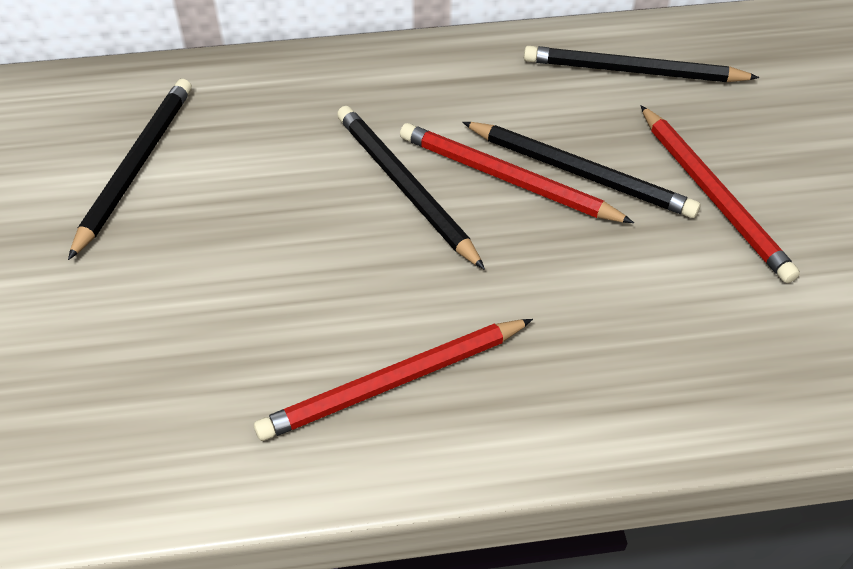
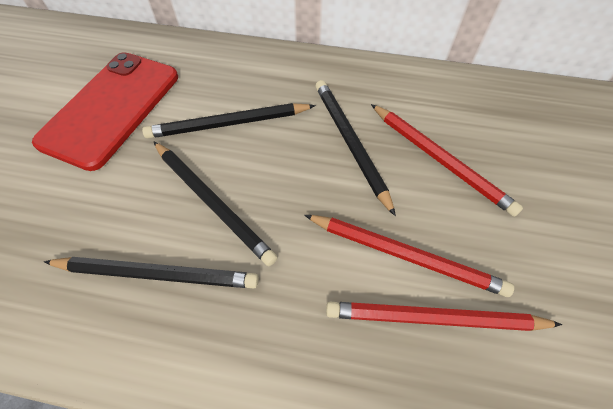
red phone: none = 0 -> [32,52,178,171] = 1

